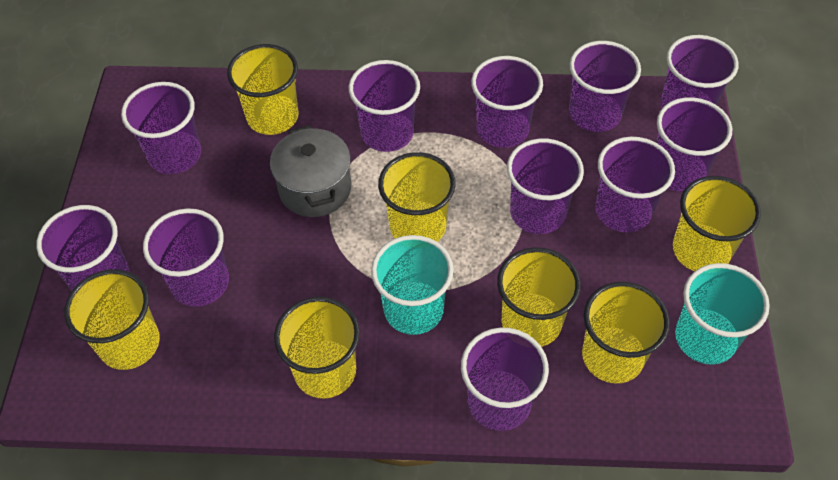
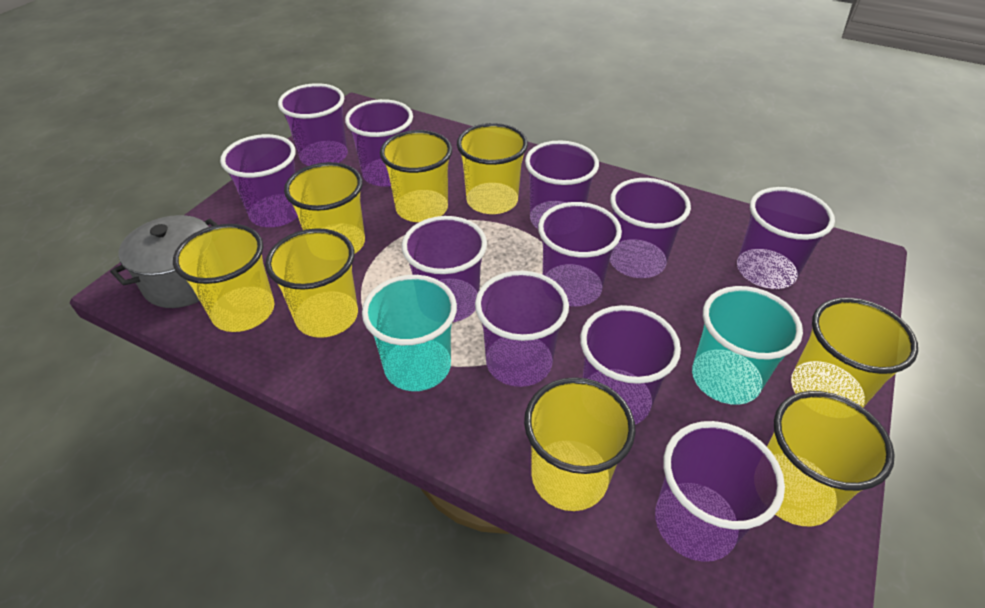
yellow cup: [64,269,160,370] [227,44,299,135] [274,297,360,399] [378,152,455,242] [497,247,581,347] [582,282,670,383] [673,176,761,271] = 7 -> [173,224,275,332] [265,228,358,338] [284,162,365,254] [380,130,452,222] [457,123,528,214] [524,377,636,511] [767,391,895,526] [791,298,918,407] = 8

